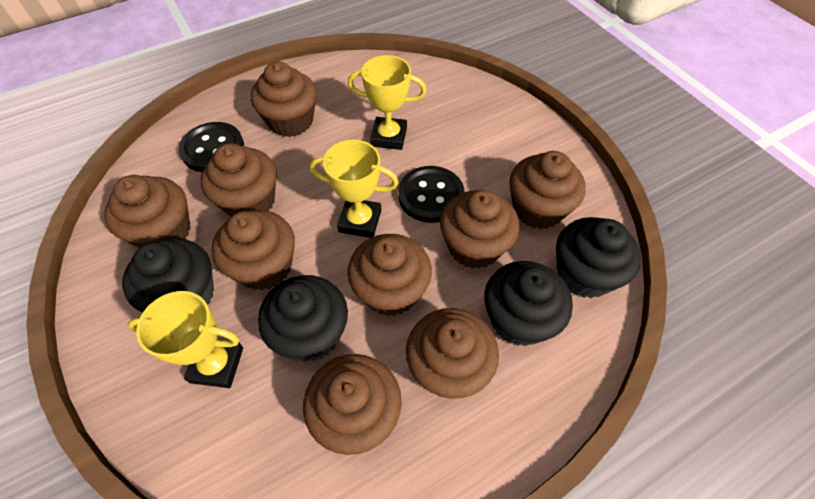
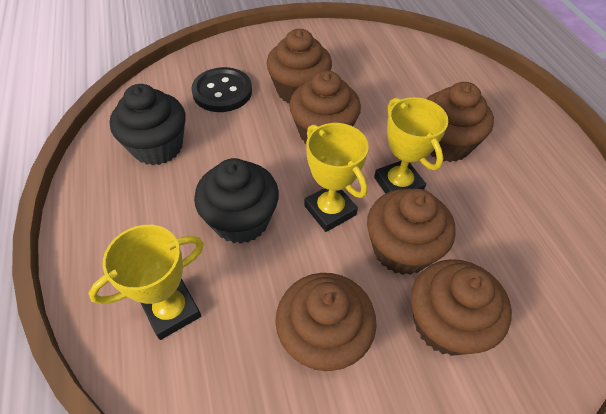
black button: [179,122,244,172] [398,166,465,223] = 2 -> [191,67,252,112] = 1
black cupcake: [122,238,214,312] [258,275,348,362] [484,261,573,346] [556,217,641,298] = 4 -> [110,84,185,165] [194,158,279,244] = 2
brown cupcake: [104,175,190,248] [201,143,277,217] [212,210,295,290] [251,61,317,137] [303,354,402,455] [347,234,432,316] [406,308,499,399] [440,190,519,269] [509,151,586,229] = 9 -> [266,29,332,103] [275,273,377,371] [289,70,361,144] [367,189,456,275] [411,259,512,356] [427,82,494,162] = 6

